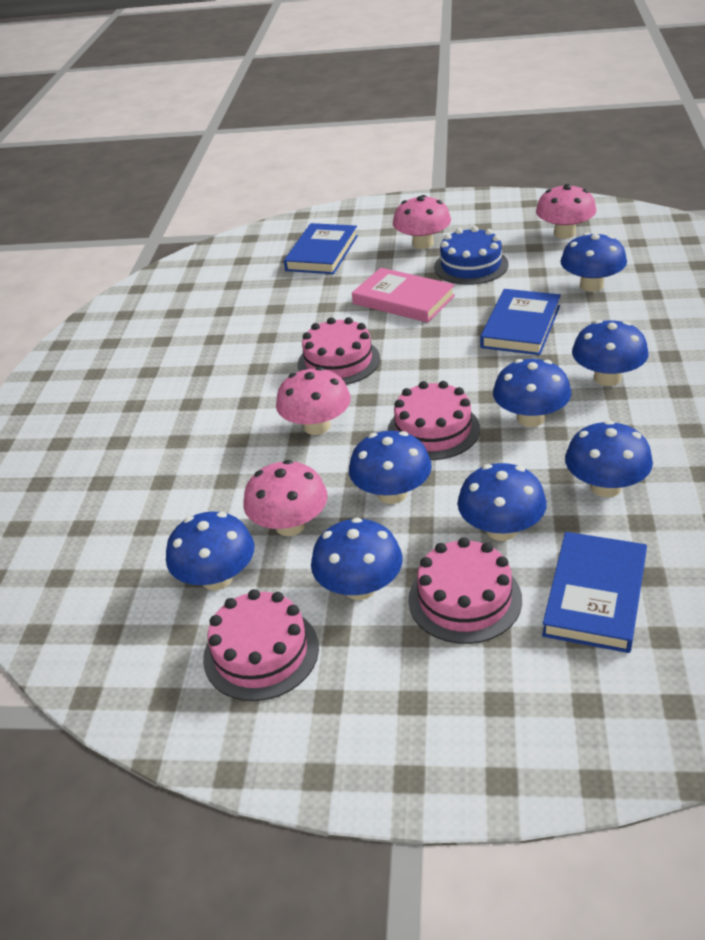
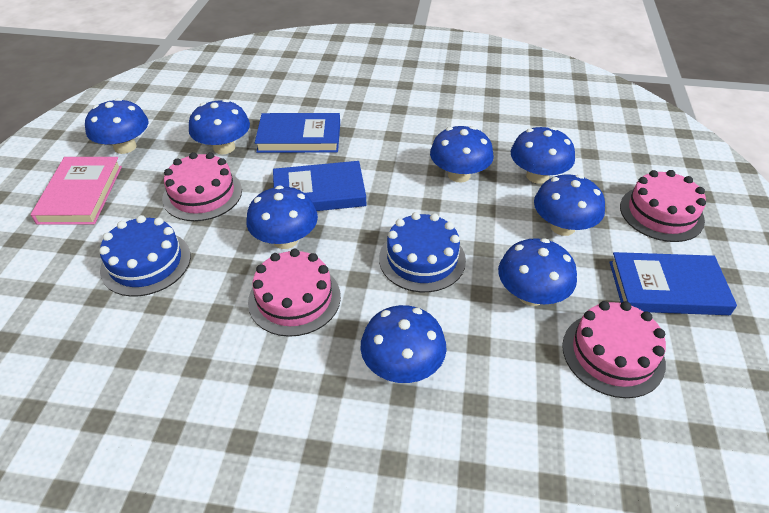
blue cake: [434,226,508,285] = 1 -> [99,215,191,297] [379,212,466,292] = 2
pink mushroom: [243,460,328,536] [276,367,351,435] [393,195,451,249] [536,184,596,239] = 4 -> none = 0

